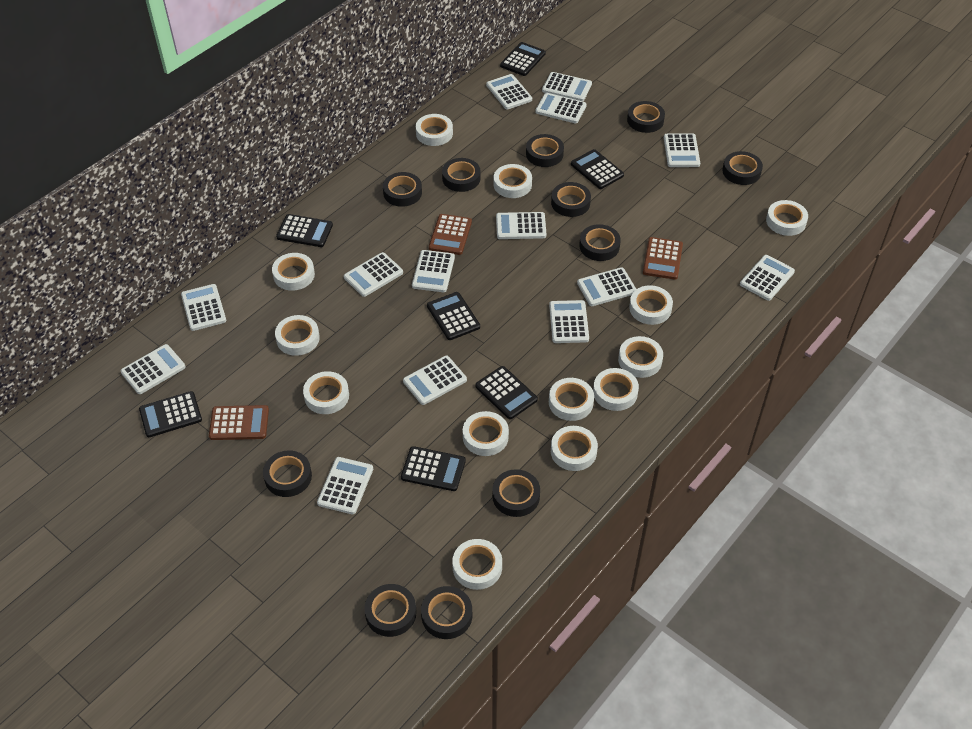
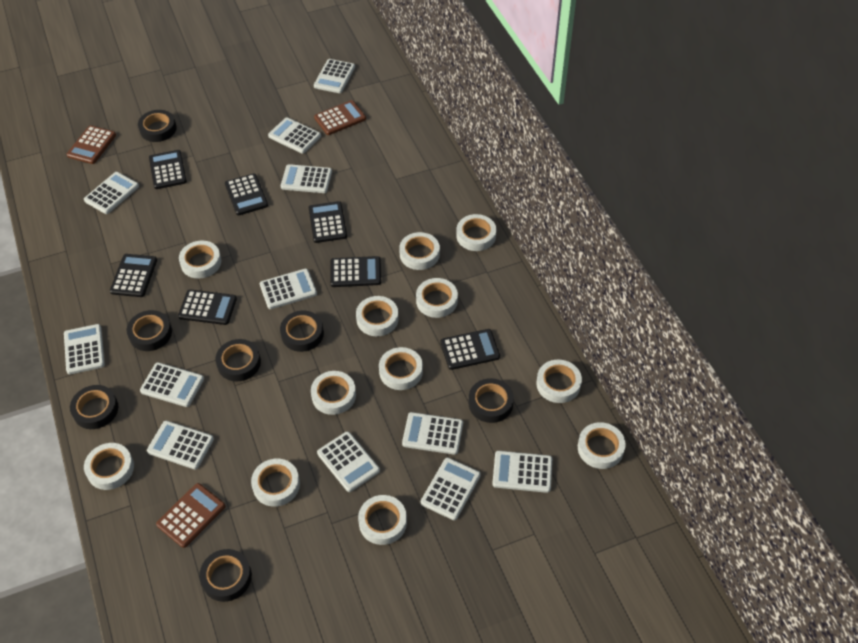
black tape: [263,450,312,497] [364,584,417,637] [383,172,422,207] [421,586,472,639] [442,158,481,192] [492,469,540,517] [526,134,564,167] [551,182,591,217] [579,224,621,261] [627,101,665,133] [723,151,763,185] = 11 -> [70,385,118,429] [127,310,172,351] [138,110,177,142] [199,549,252,602] [215,339,261,381] [280,311,324,352] [469,378,514,423] = 7
white calculator: [121,344,186,394] [181,284,226,331] [317,457,373,514] [344,252,403,297] [403,356,467,405] [412,250,455,292] [486,74,532,110] [496,212,546,239] [535,93,587,123] [542,72,592,101] [549,300,589,343] [577,267,636,306] [664,133,700,167] [740,255,795,301] = 14 -> [64,324,105,374] [84,172,139,214] [140,362,204,407] [147,421,214,469] [260,268,317,309] [268,117,321,154] [281,164,332,193] [314,59,355,93] [317,431,380,492] [402,412,463,455] [421,458,481,520] [492,451,552,493] = 12
white tape: [272,253,315,291] [275,315,320,356] [303,371,349,414] [416,114,453,146] [452,539,502,590] [463,411,509,456] [493,164,532,198] [549,378,594,421] [551,426,598,471] [593,368,639,411] [618,336,663,378] [629,285,673,325] [766,200,808,236] = 13 -> [84,443,134,490] [179,240,221,278] [251,458,300,507] [311,371,356,415] [356,296,399,336] [358,495,407,545] [379,347,423,390] [399,232,440,270] [416,278,458,318] [456,214,496,251] [536,360,582,403] [578,422,626,469] = 12

